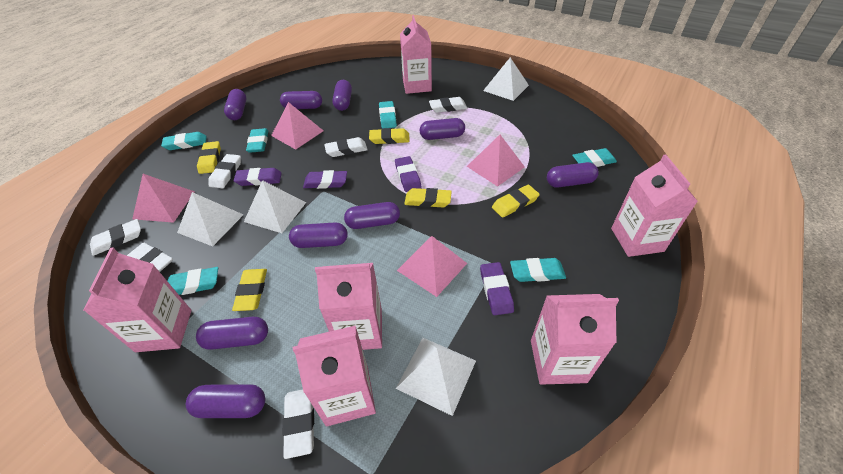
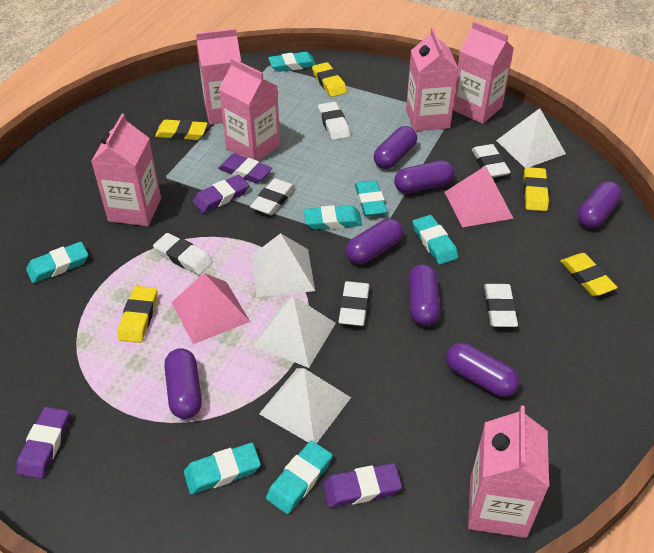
pink pyramid: [132,174,195,223] [271,102,323,149] [397,236,467,297] [467,135,525,187] = 4 -> [171,273,250,344] [445,166,514,227] = 2
purple capsule: [186,384,265,418] [196,317,268,350] [224,89,246,120] [280,91,322,109] [289,222,348,248] [333,80,352,111] [344,202,400,229] [420,118,465,140] [547,162,599,188] = 9 -> [164,348,202,419] [346,218,403,264] [374,126,417,169] [394,160,454,194] [408,264,440,326] [446,343,520,397] [577,181,622,229] = 7
turquoise eraser: [161,132,207,150] [167,267,218,295] [246,128,268,153] [379,101,397,128] [510,258,566,282] [572,148,617,167] = 6 -> [26,242,88,283] [184,443,261,494] [266,441,333,514] [268,52,316,72] [304,205,362,230] [355,180,387,216] [412,215,458,265] = 7

